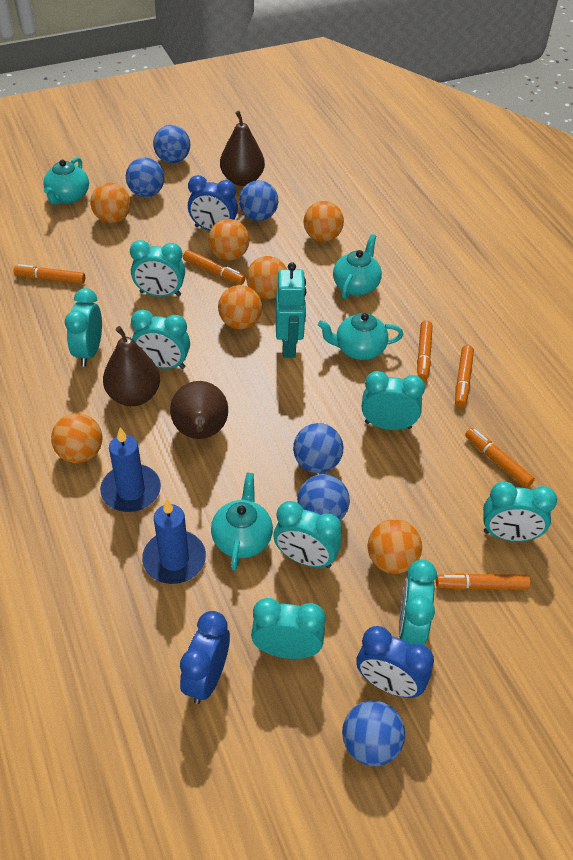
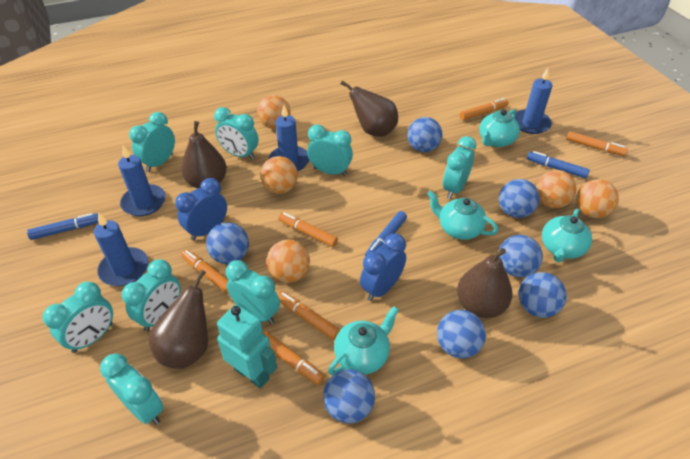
blue ball: [126,157,164,197] [153,125,190,163] [239,180,278,221] [293,423,343,473] [297,474,350,521] [342,700,405,766] = 6 -> [206,222,249,264] [323,369,375,423] [407,117,442,152] [437,310,486,358] [499,179,540,218] [499,235,543,278] [519,272,567,318] = 7
blue candle: [100,428,161,512] [142,499,206,584] = 2 -> [94,212,149,286] [118,146,166,216] [268,105,309,172] [515,68,552,134] = 4
blue clock: [180,611,230,704] [188,175,238,231] [356,626,434,698] = 3 -> [175,178,227,241] [360,234,406,301] = 2
blue marker: none = 0 -> [27,213,98,240] [365,211,407,256] [527,151,590,178] = 3
brown pear: [103,326,160,406] [170,381,228,439] [220,111,265,186] = 3 -> [149,270,208,369] [181,121,227,189] [341,80,398,137] [457,248,512,318] = 4
orange ball: [51,413,102,463] [90,183,131,223] [208,219,249,261] [218,285,262,329] [246,256,287,299] [304,201,344,242] [367,519,422,574] = 7 -> [257,95,291,129] [260,156,298,194] [267,240,310,283] [536,170,577,208] [576,179,619,218] = 5

